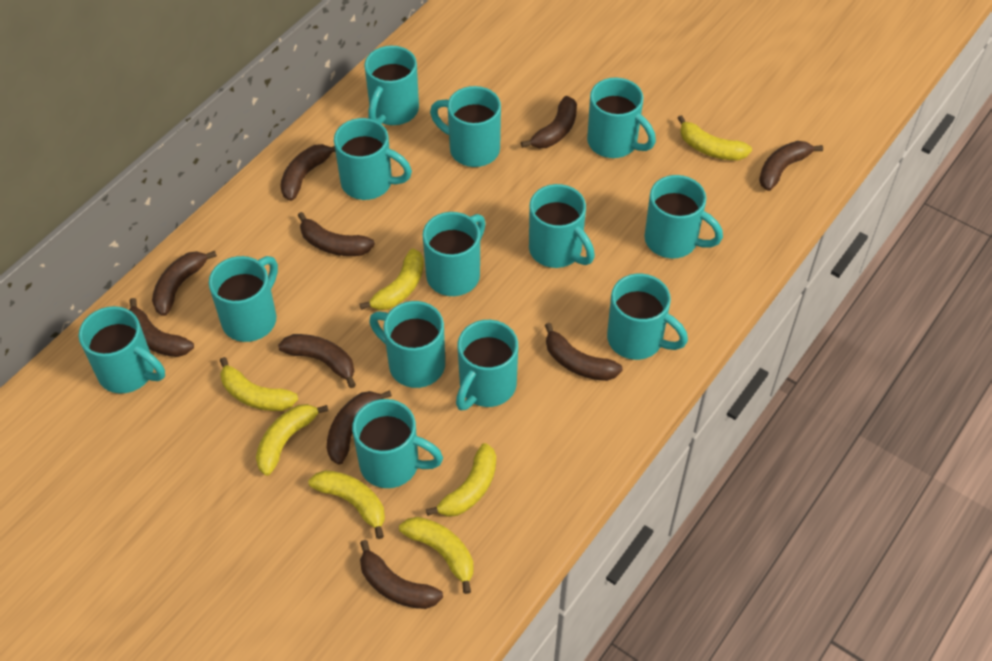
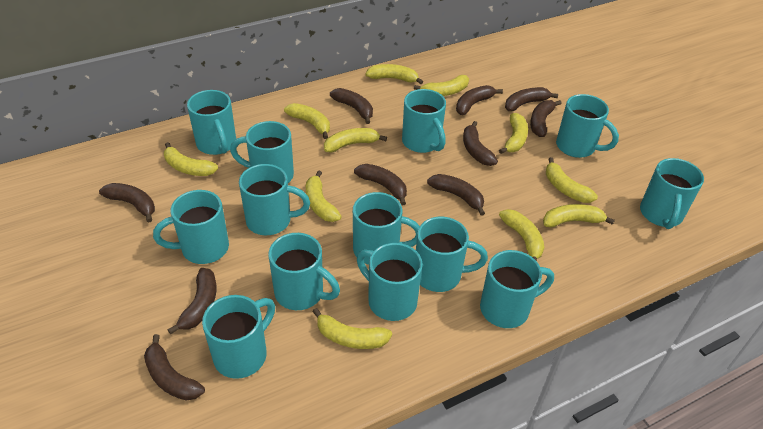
yellow banana: [220,357,298,411] [256,404,329,476] [308,470,385,539] [360,248,424,310] [399,517,473,594] [426,443,496,517] [677,115,752,160] = 7 -> [164,142,218,176] [284,103,330,139] [306,170,342,222] [313,308,392,349] [324,128,387,152] [365,64,423,84] [414,75,469,96] [499,113,528,154] [499,209,544,261] [543,204,615,228] [546,157,598,203] = 11

